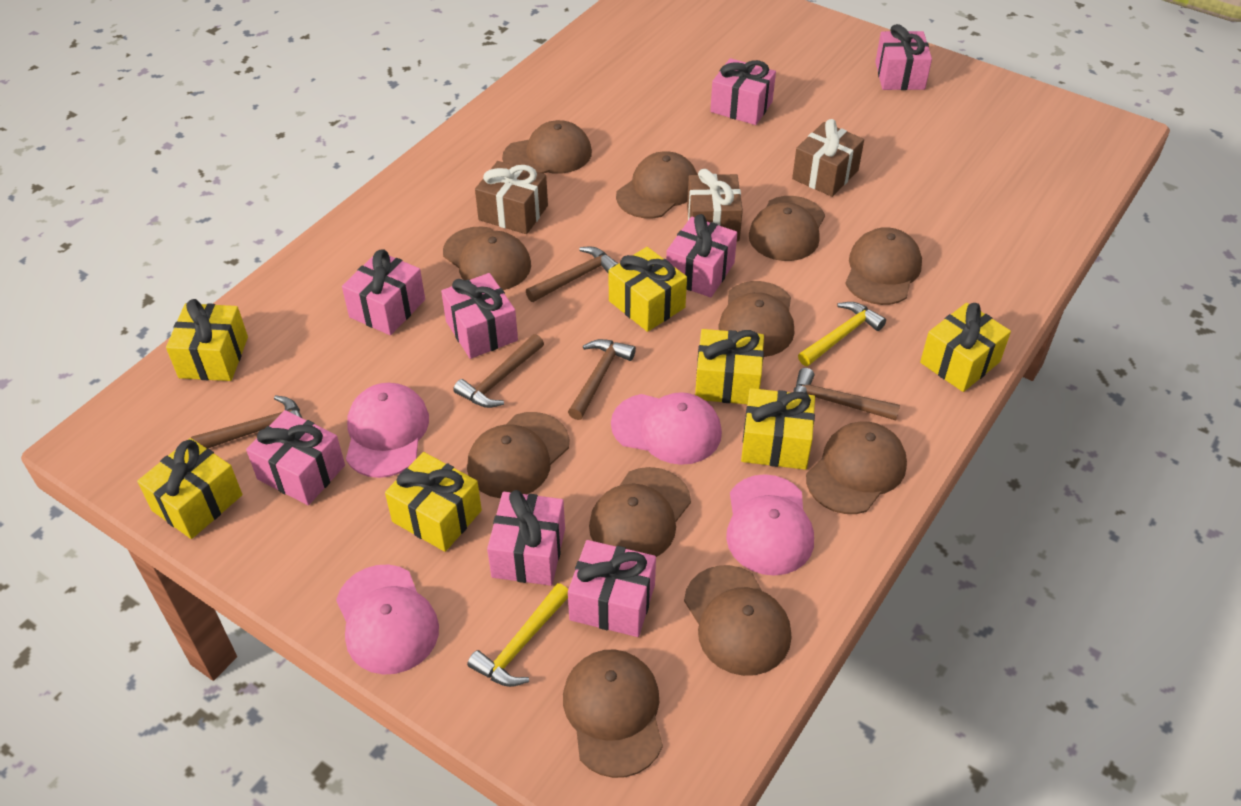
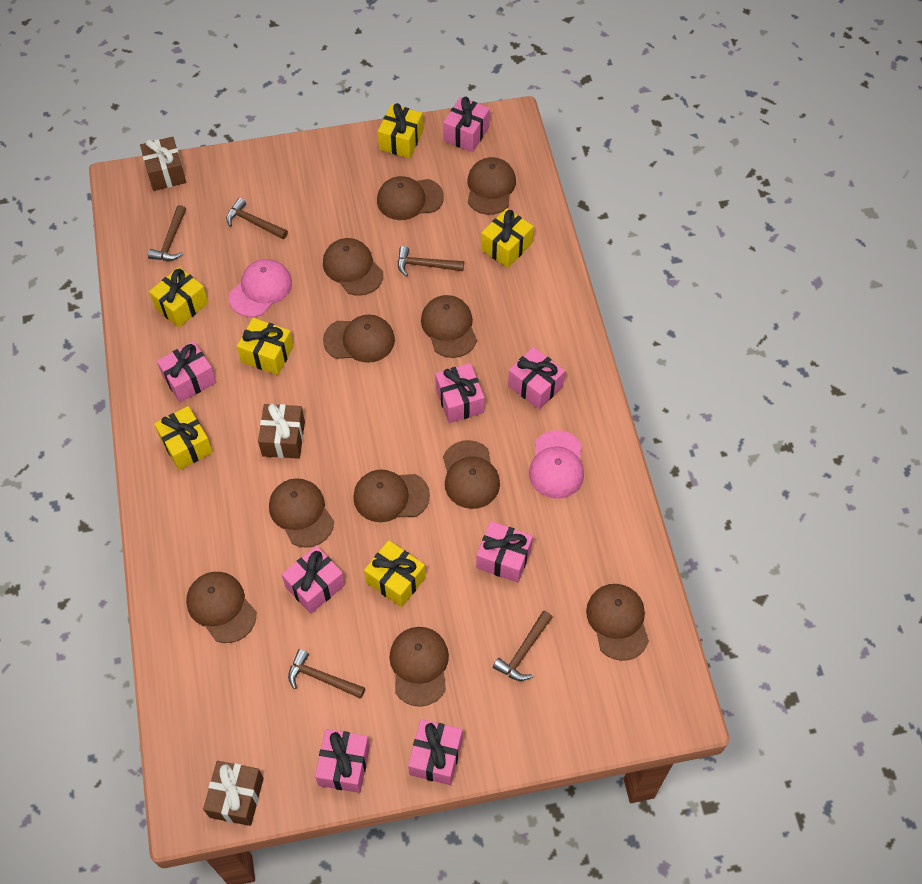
pink cap: [336,565,439,675] [346,383,429,478] [611,392,722,465] [726,474,814,576] = 4 -> [228,259,292,317] [529,430,584,499] = 2
yellow gift: [137,438,242,539] [166,299,248,381] [385,452,482,552] [608,247,687,332] [695,329,764,404] [741,388,815,470] [920,303,1011,392] = 7 -> [149,267,208,328] [154,406,213,470] [237,318,294,375] [364,540,426,607] [378,103,423,158] [481,208,534,268] = 6
yellow hammer: [467,583,568,687] [798,302,886,366] = 2 -> none = 0

